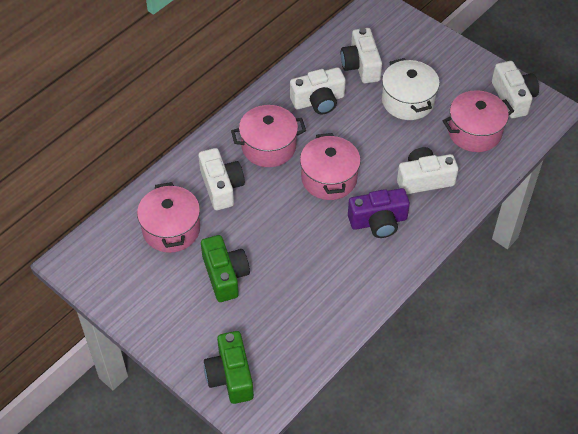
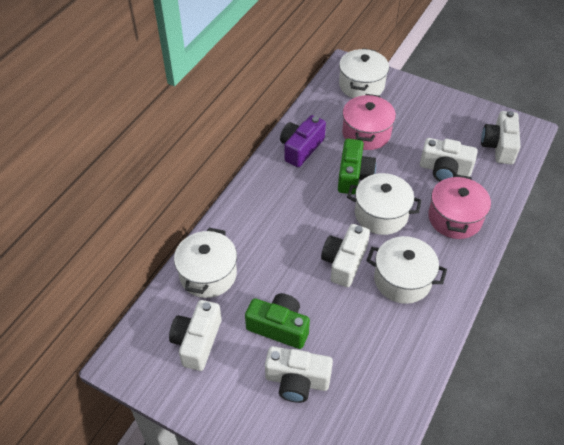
pink pot: [137,182,200,253] [231,105,306,167] [300,133,361,200] [442,90,514,152] = 4 -> [342,94,396,150] [428,174,491,239] = 2
white pot: [382,58,440,120] = 1 -> [174,228,237,298] [339,48,389,98] [347,173,422,235] [366,236,447,304] = 4

